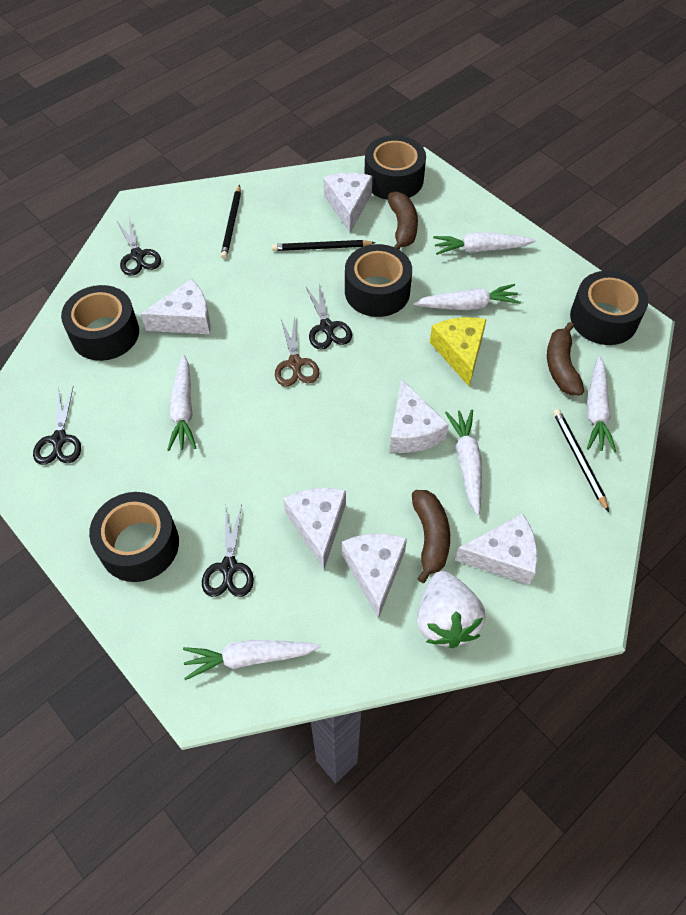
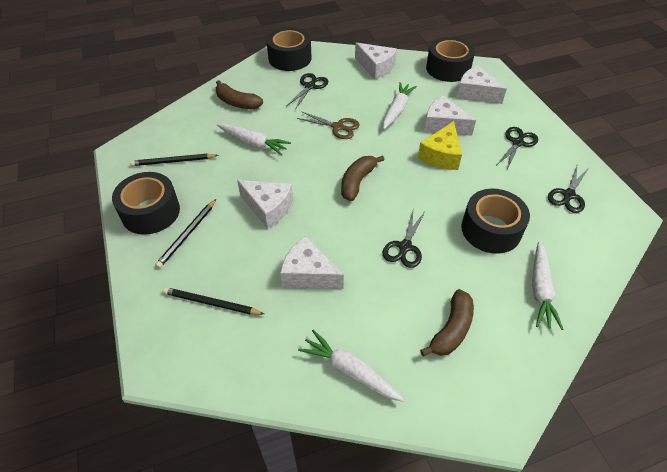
black tape: [61,285,139,361] [89,492,179,582] [345,244,412,317] [364,135,426,200] [570,271,648,345] = 5 -> [112,172,180,235] [266,27,312,71] [426,37,475,82] [461,189,530,254] = 4
white carrot: [167,354,196,451] [183,640,321,680] [413,284,521,310] [433,232,536,255] [445,409,482,515] [587,356,616,453] = 6 -> [217,124,291,155] [298,330,405,402] [383,82,417,129] [532,242,564,330] = 4
white cheese: [141,279,211,334] [283,488,346,569] [323,173,372,232] [342,534,407,619] [390,379,449,453] [455,513,538,585] = 6 -> [237,180,293,229] [280,236,344,289] [355,43,397,80] [424,96,476,136] [457,65,507,104] = 5
white strawberry: [417,571,486,648] = 1 -> none = 0

